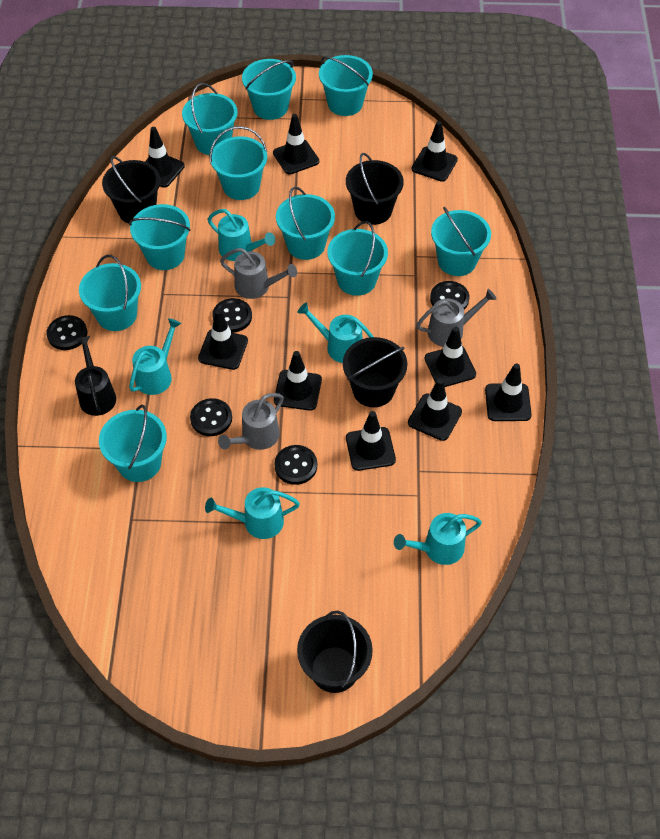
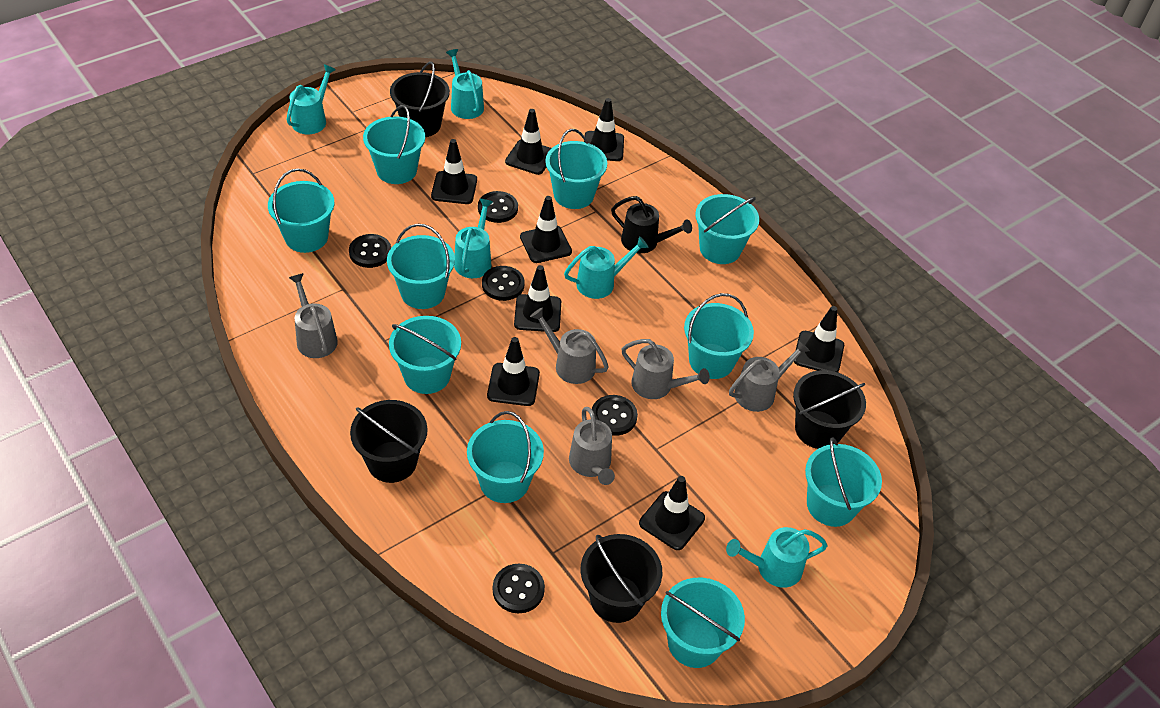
black traffic cone: [145,127,185,188] [198,309,248,370] [273,114,319,174] [274,351,322,411] [346,411,396,471] [408,379,462,441] [412,121,458,182] [425,326,476,387] [485,363,532,421] = 9 -> [431,139,477,204] [487,337,540,406] [505,109,551,175] [514,265,561,332] [520,196,572,263] [584,98,624,161] [639,476,705,550] [794,306,844,372] = 8
grey watering can: [218,393,284,450] [220,248,297,299] [416,289,497,347] = 3 -> [289,273,338,358] [530,308,609,384] [569,407,615,485] [622,339,710,399] [729,340,810,412] = 5

